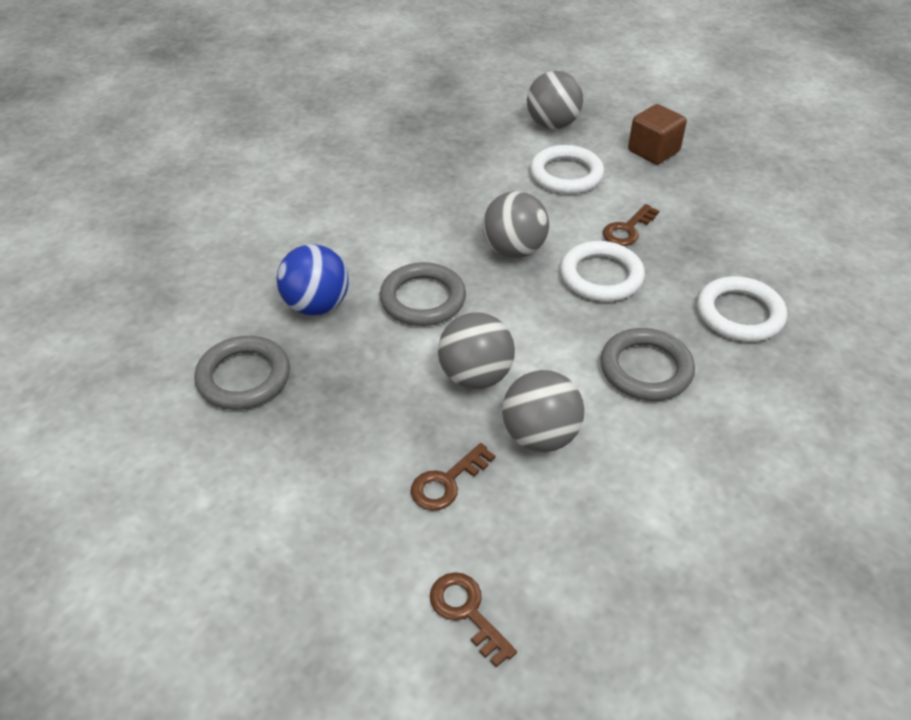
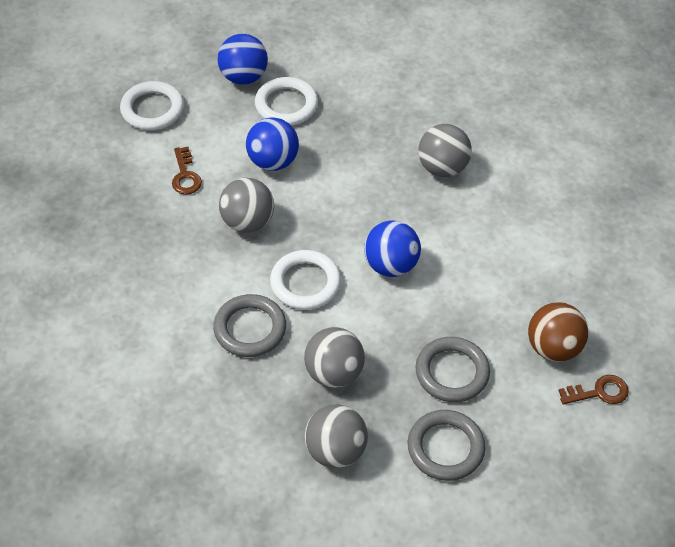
blue ball: [277,244,349,316] = 1 -> [217,34,268,85] [246,118,299,171] [364,220,421,277] = 3
brown ball: none = 0 -> [528,302,589,362] = 1
brown cube: [628,104,687,165] = 1 -> none = 0
brown key: [411,443,495,511] [430,572,517,667] [603,204,659,246] = 3 -> [172,147,202,195] [558,375,629,404] = 2

